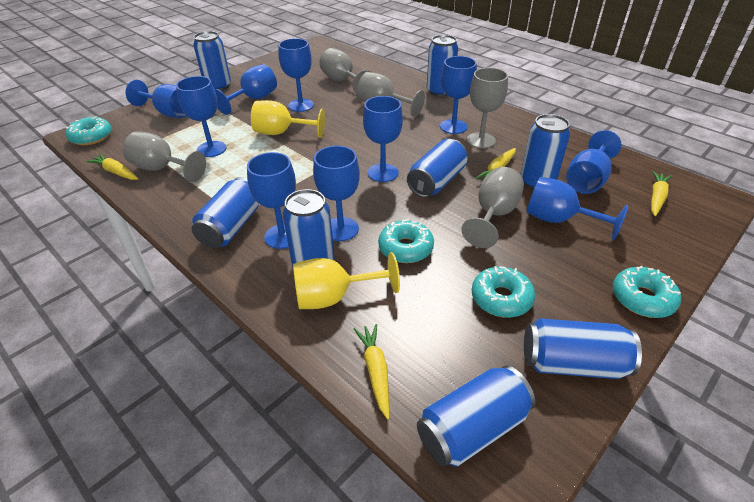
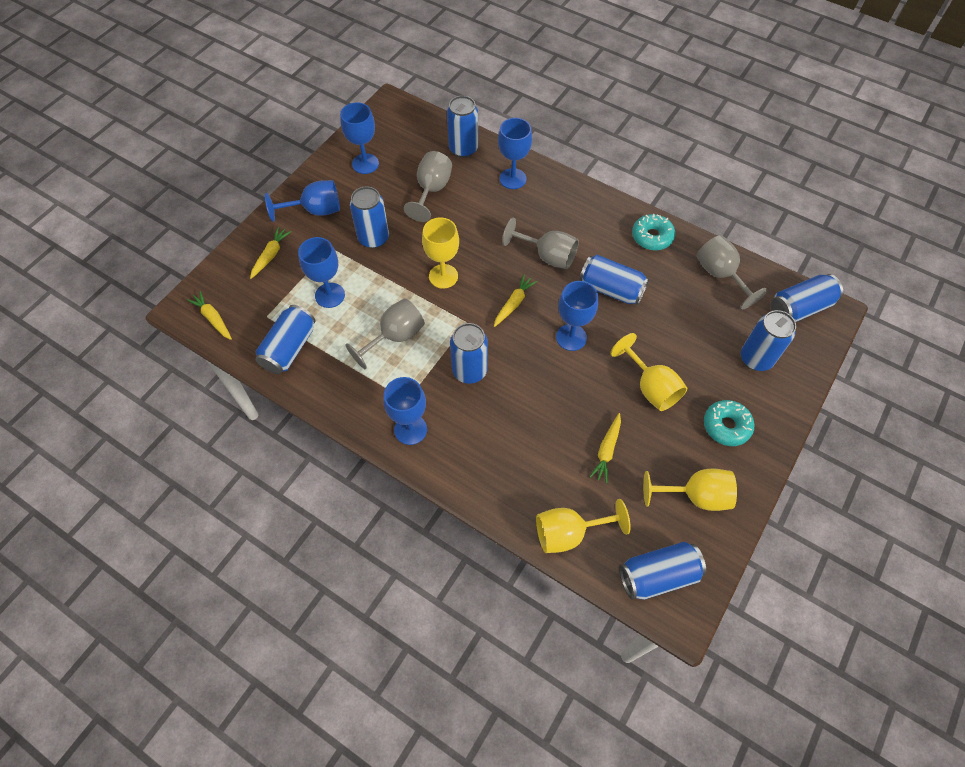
blue goblet: [126,80,186,118] [176,76,226,157] [215,64,277,115] [247,152,296,249] [279,38,314,112] [313,146,360,241] [363,96,403,182] [440,56,477,134] [526,177,628,240] [566,130,622,194] = 10 -> [265,180,340,222] [298,237,345,308] [340,102,379,174] [384,377,427,445] [498,118,532,189] [556,281,598,351] = 6
grey goblet: [123,131,206,182] [320,48,370,94] [357,72,425,117] [461,167,524,248] [467,68,508,148] = 5 -> [345,298,425,369] [404,151,452,222] [502,218,579,269] [697,235,767,309] = 4
turquoise donut: [66,116,112,145] [378,219,434,263] [472,266,535,318] [613,266,681,318] = 4 -> [632,214,675,251] [704,400,754,446] = 2
yellow goblet: [251,100,325,138] [293,252,400,309] = 2 -> [422,218,459,289] [536,499,631,553] [611,333,687,411] [643,469,737,511] = 4

